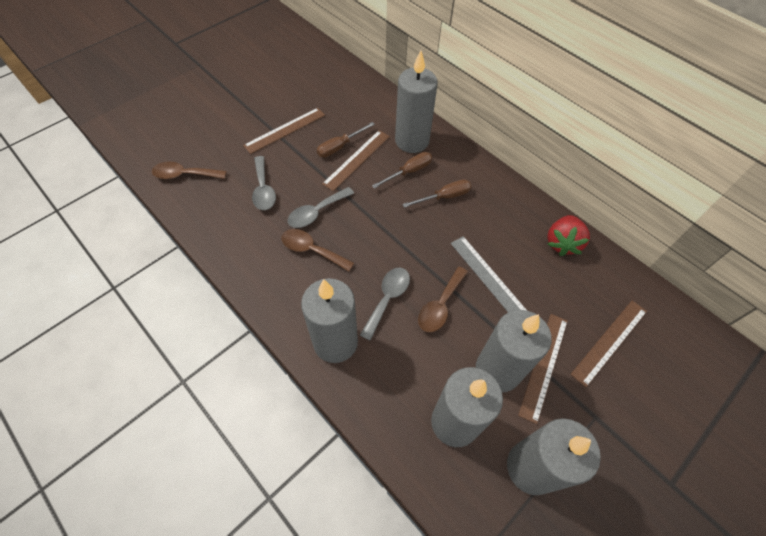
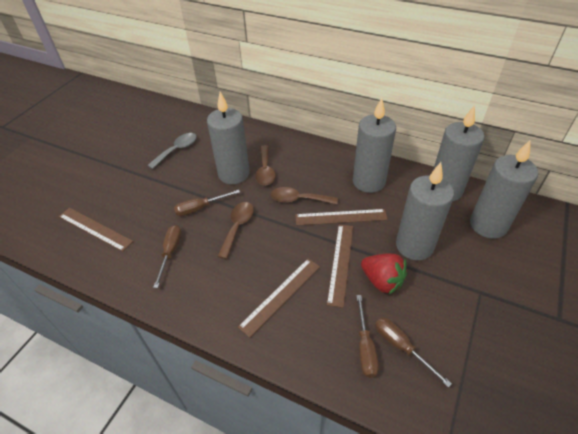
brown screwdriver: [317,122,375,158] [372,152,432,189] [402,179,472,208] = 3 -> [153,225,182,288] [174,190,240,216] [356,295,379,378] [375,317,452,388] = 4
grey ruler: [451,236,526,312] = 1 -> none = 0
grey spoon: [252,156,276,210] [288,187,354,228] [360,268,410,341] = 3 -> [147,133,197,169] = 1

